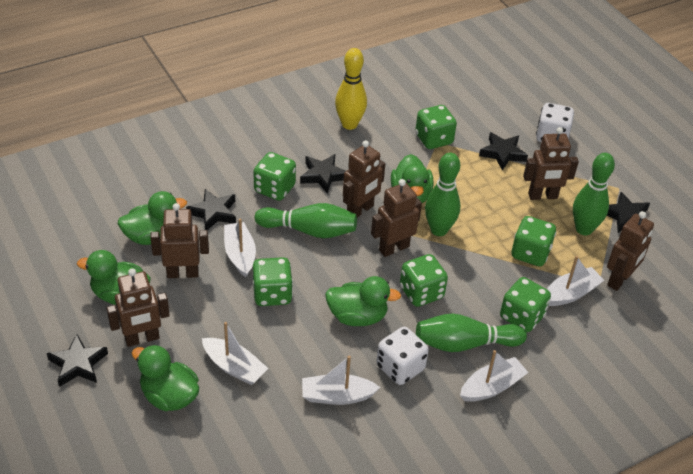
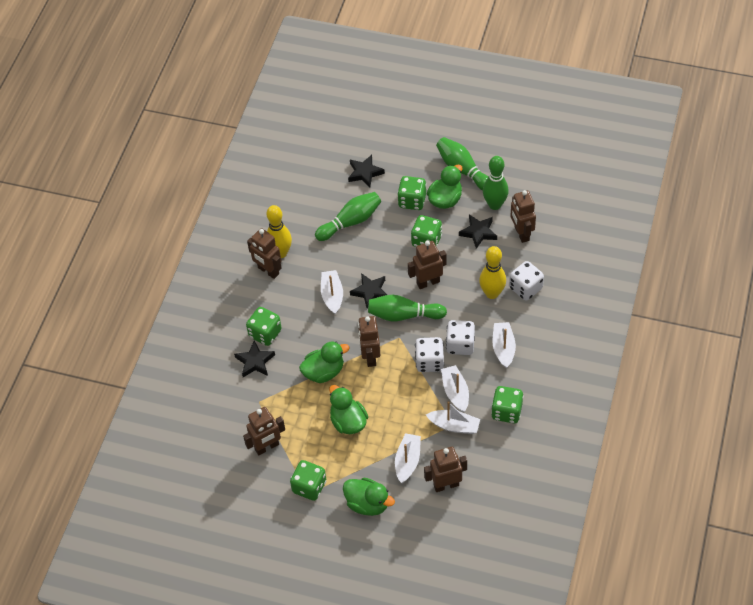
black star: [47,334,108,387] [186,189,236,230] [300,154,346,194] [479,132,528,170] [607,192,650,233] = 5 -> [234,340,275,377] [348,155,385,188] [350,273,387,309] [459,215,497,249] = 4
green dice: [253,257,293,306] [254,152,296,201] [400,254,448,307] [415,105,457,149] [500,277,551,332] [512,216,556,266] = 6 -> [246,307,282,346] [290,460,326,501] [397,176,426,210] [411,215,442,247] [491,386,524,423] = 5
green duck: [77,250,151,305] [118,191,187,245] [132,345,199,411] [325,276,401,326] [391,154,434,203] = 5 -> [299,341,350,383] [329,385,368,434] [343,477,395,516] [427,165,462,209] = 4
white dice: [376,327,429,385] [536,103,574,142] = 2 -> [415,337,444,372] [446,320,475,355] [509,261,544,300] = 3
yellow bowling pin: [335,48,367,130] = 1 -> [267,205,292,258] [479,246,506,299] = 2

